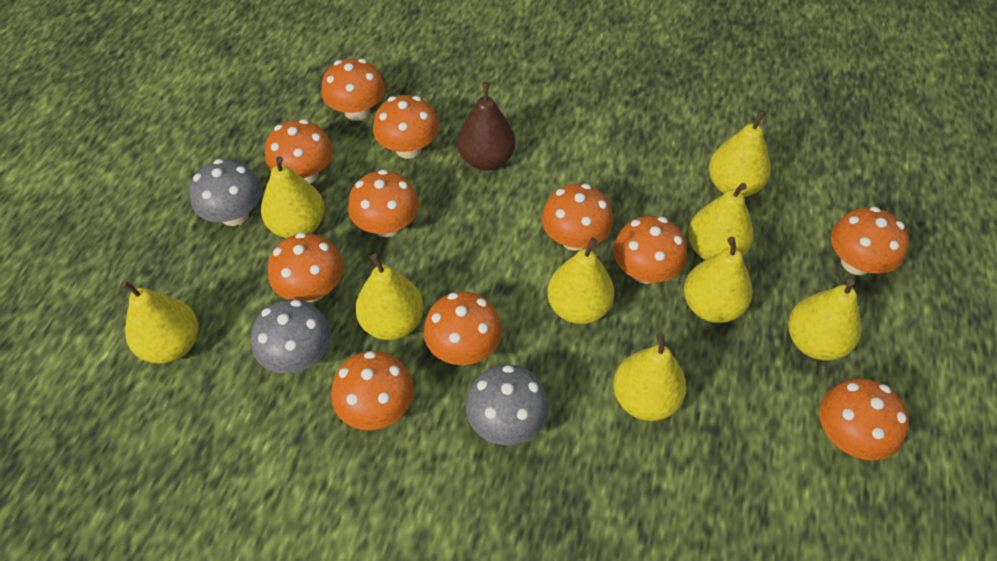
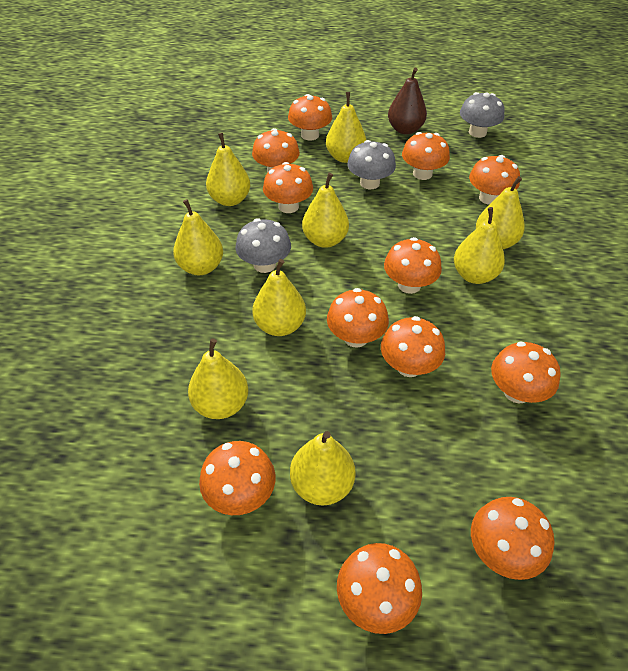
orange mushroom: [265,119,333,183] [268,232,344,302] [321,59,385,121] [331,351,414,430] [348,169,419,237] [373,95,439,159] [423,292,502,365] [541,184,613,251] [613,216,687,284] [819,378,909,460] [831,207,909,275] = 11 -> [199,441,275,515] [252,128,300,173] [263,162,313,213] [288,94,332,140] [327,288,389,348] [337,543,422,634] [381,316,445,377] [384,237,442,294] [402,132,450,180] [469,155,520,205] [471,497,554,580] [491,342,561,404] = 12

